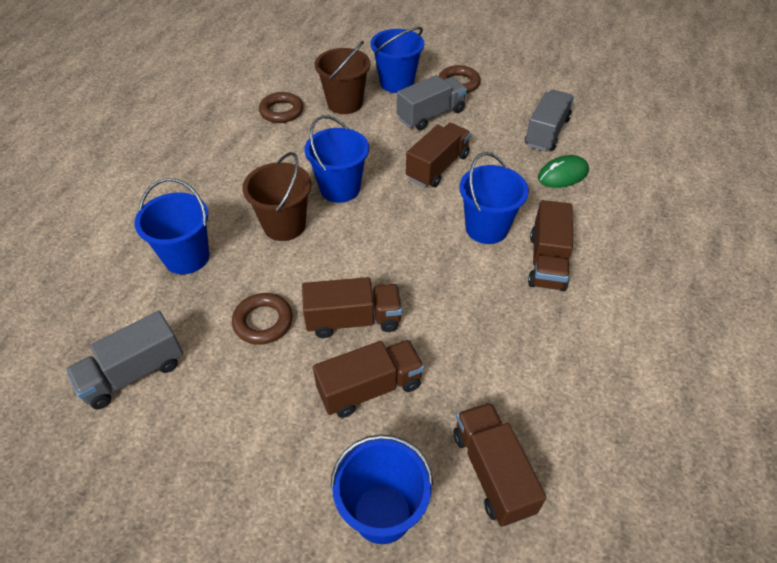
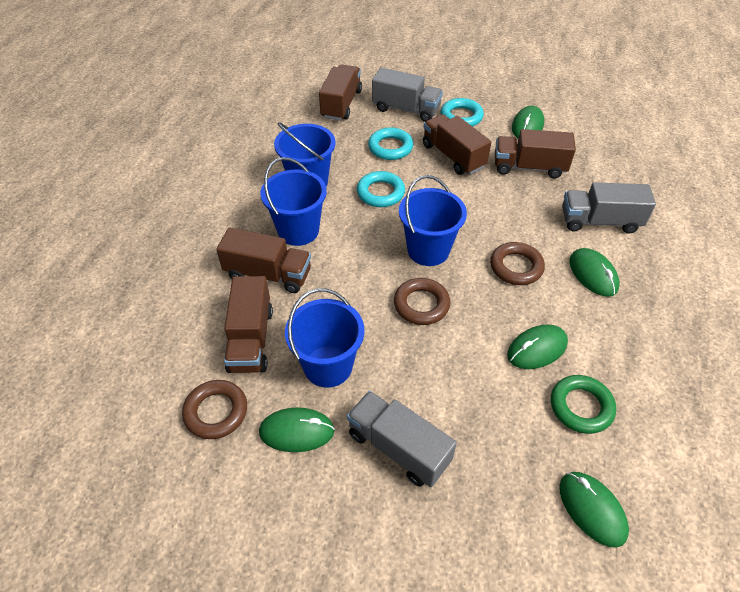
blue bucket: [134,178,209,274] [304,115,369,203] [330,434,433,544] [371,27,424,93] [459,152,529,244] = 5 -> [260,157,327,246] [274,122,336,187] [285,288,364,388] [399,175,467,266] = 4
brown bucket: [242,152,311,241] [315,41,371,114] = 2 -> none = 0
green mouse: [538,155,589,188] = 1 -> [259,407,335,452] [507,324,568,369] [512,106,544,138] [559,472,629,548] [569,248,619,297] = 5
green ring: none = 0 -> [551,375,616,434] = 1
turquoise ring: none = 0 -> [357,171,405,207] [368,128,413,160] [440,98,484,127] = 3

